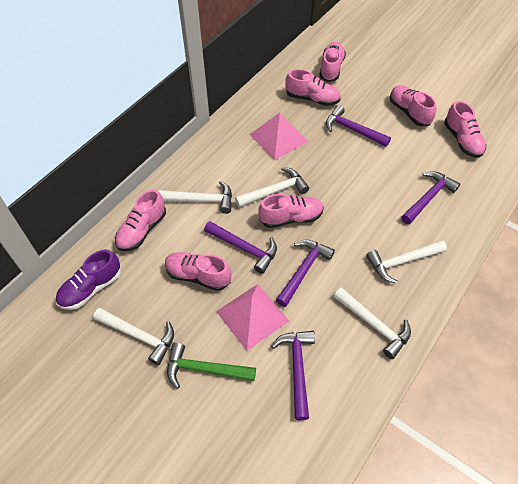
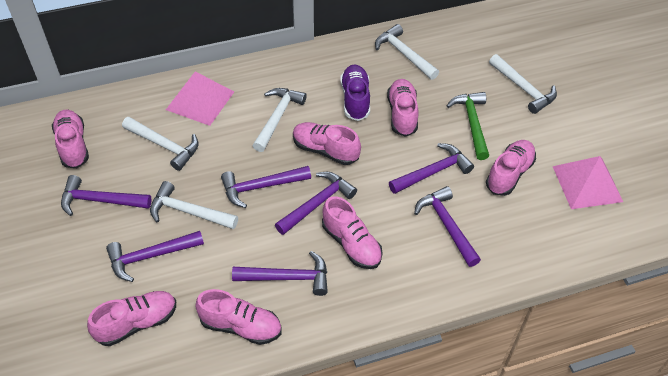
purple hammer: [204,221,277,274] [271,331,315,421] [276,239,335,307] [326,105,391,147] [401,171,460,224] = 5 -> [61,175,152,216] [106,231,204,282] [221,166,311,208] [232,251,328,296] [275,172,357,235] [389,143,474,194] [414,186,481,267] = 7

